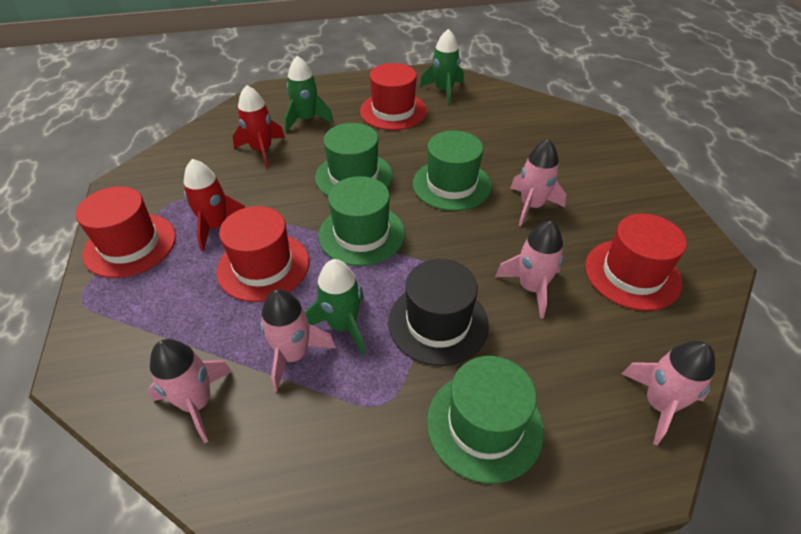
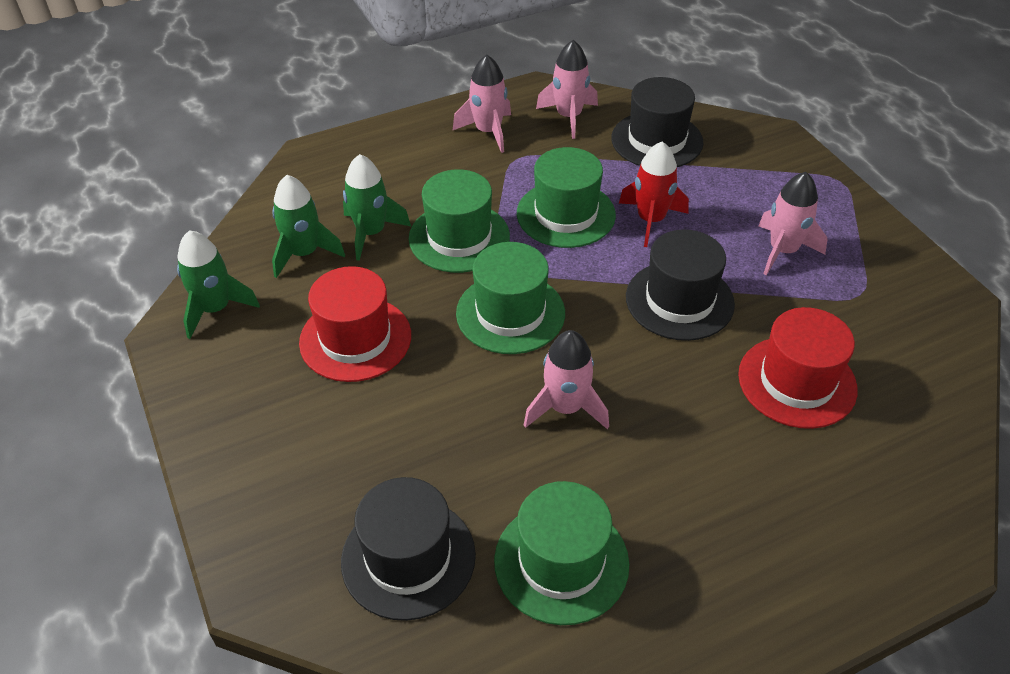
black hat: [388,259,489,366] = 1 -> [341,477,476,621] [611,77,704,167] [626,229,735,341] = 3
pink rocket: [148,339,232,443] [260,289,336,392] [495,221,564,319] [510,139,566,226] [621,341,715,445] = 5 -> [453,54,511,153] [524,330,609,429] [536,40,598,139] [759,172,828,275] = 4
red hat: [76,186,176,278] [216,206,309,302] [360,63,427,130] [585,213,687,311] = 4 -> [299,266,411,382] [738,307,858,429] = 2
red rocket: [184,159,246,251] [233,85,285,168] = 2 -> [619,141,689,247] = 1

